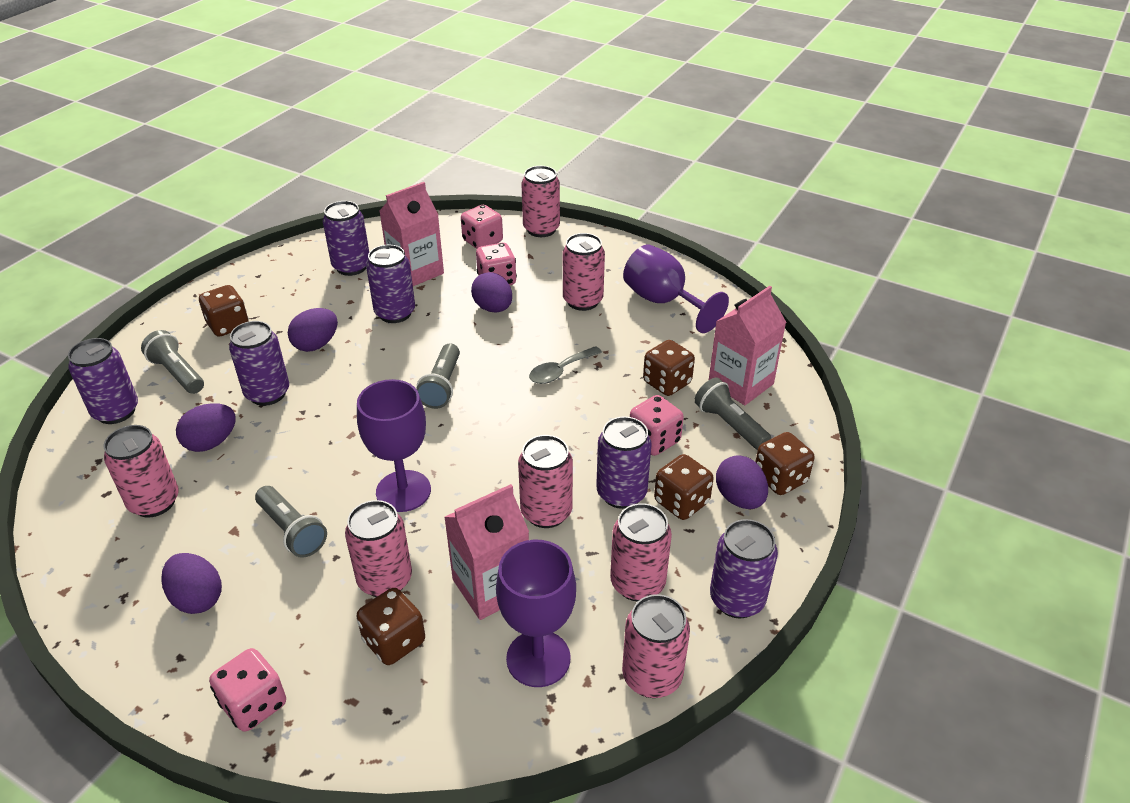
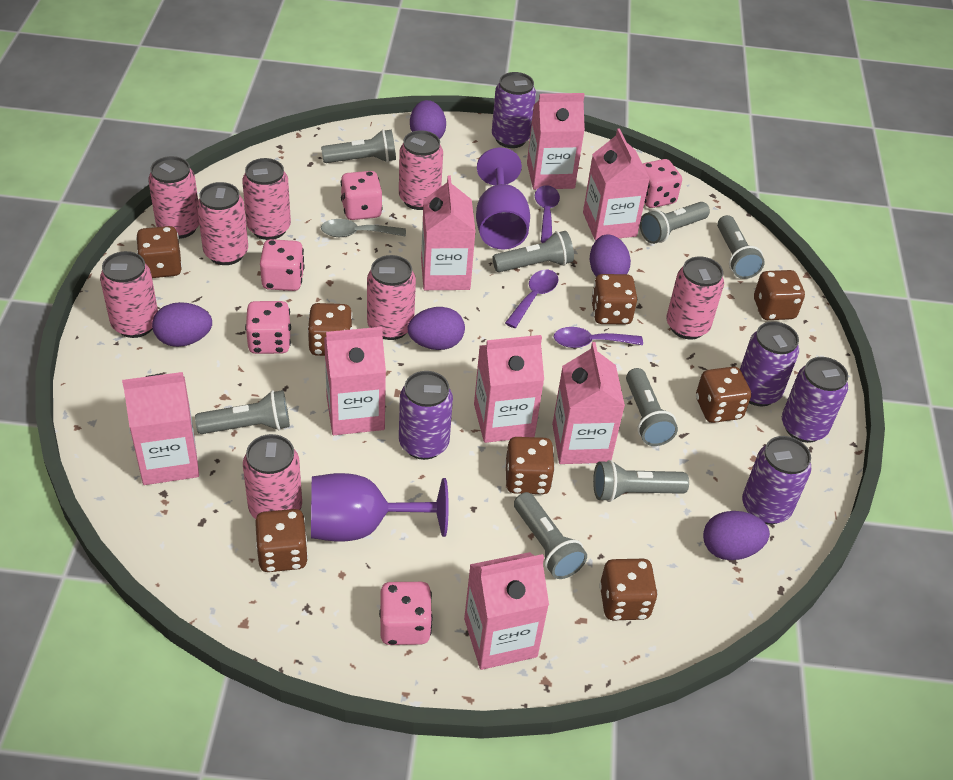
brown dice: [199,285,249,337] [356,588,425,665] [643,340,695,396] [654,454,714,520] [755,432,815,495] = 5 -> [136,226,182,278] [255,509,308,572] [307,303,353,356] [505,437,555,494] [591,274,637,324] [599,559,658,620] [696,367,751,423] [754,270,805,320] = 8
grey flashlight: [141,330,204,394] [255,486,327,558] [416,343,460,409] [694,378,771,450] = 4 -> [195,390,290,434] [321,129,396,163] [493,231,574,272] [514,492,587,579] [593,460,689,502] [626,368,678,446] [640,202,710,244] [717,215,765,279] = 8
pink can: [104,425,179,518] [345,500,412,597] [518,435,573,528] [521,166,560,237] [563,233,605,311] [610,503,672,602] [622,594,690,698] = 7 -> [100,251,158,338] [148,156,199,239] [197,182,248,265] [242,158,291,240] [243,434,302,519] [367,255,416,340] [399,130,443,210] [666,256,724,339] = 8
pink carton: [380,182,444,286] [444,484,529,620] [709,286,786,405] = 3 -> [122,372,199,485] [324,327,386,435] [421,175,476,290] [464,552,549,670] [474,335,544,443] [527,93,585,190] [552,342,625,464] [583,128,650,241] = 8
pink dice: [209,648,286,732] [461,205,503,249] [476,243,517,285] [630,395,684,456] = 4 -> [245,301,291,354] [260,239,305,291] [341,171,383,220] [379,582,433,645] [643,159,682,208] = 5
purple can: [68,338,138,424] [229,321,289,406] [323,201,369,276] [366,245,415,323] [596,416,652,509] [710,519,778,618] = 6 -> [399,371,453,460] [492,72,536,148] [740,321,799,406] [742,436,811,525] [782,357,848,443] = 5
purple goblet: [357,379,431,512] [496,540,576,687] [623,244,729,333] = 3 -> [311,473,449,542] [476,148,530,249] = 2
purple spoon: none = 0 -> [505,270,559,328] [535,185,560,243] [554,327,643,348] = 3

